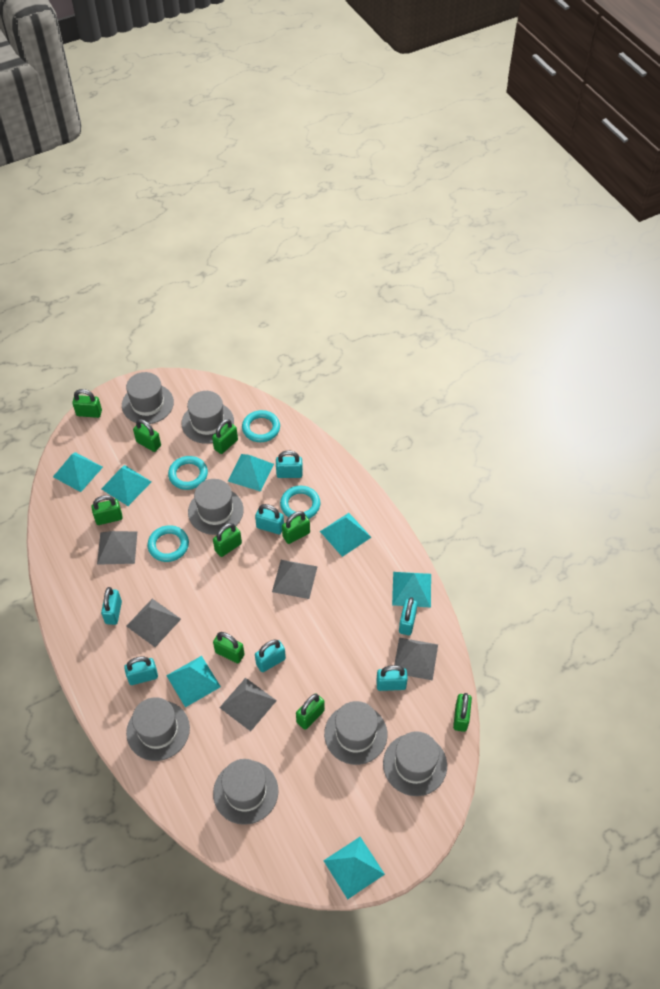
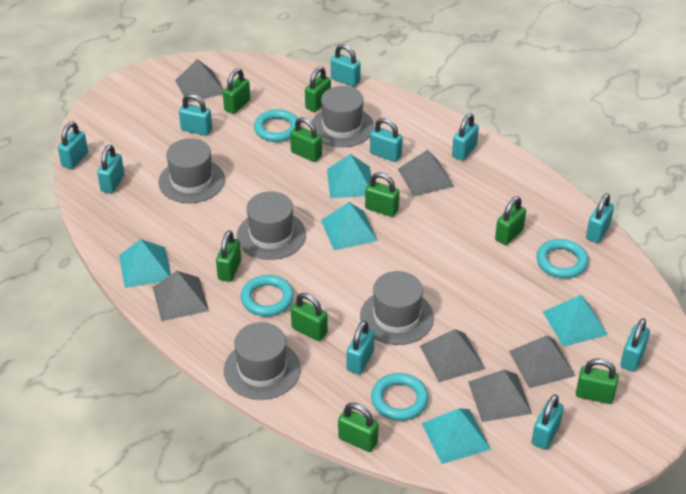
grey hat: [122,372,174,424] [126,697,190,761] [182,391,234,444] [188,479,244,535] [213,759,278,825] [324,701,388,765] [383,731,447,796] = 7 -> [158,138,225,203] [224,322,301,400] [237,191,306,260] [312,86,374,147] [360,271,434,345] = 5
grey pyramid: [97,531,137,565] [126,599,181,647] [219,678,277,731] [272,560,318,599] [394,638,438,680] = 5 -> [153,271,209,321] [175,59,224,103] [398,149,454,197] [420,329,485,382] [468,370,532,422] [509,335,575,388] = 6
turquoise padlock: [101,587,122,625] [124,656,158,685] [255,504,284,534] [255,639,286,672] [276,450,303,478] [376,665,408,691] [399,597,418,635] = 7 -> [58,122,88,169] [97,145,124,193] [179,94,212,136] [331,44,361,87] [346,321,375,374] [370,118,403,162] [452,113,479,161] [532,394,564,450] [586,193,614,243] [620,318,650,372] = 10
turquoise pyramid: [53,452,103,492] [101,465,151,506] [166,656,221,707] [228,454,274,492] [320,513,372,557] [323,837,385,899] [392,572,431,608] = 7 -> [119,239,171,288] [321,202,377,250] [327,154,371,198] [422,408,491,464] [543,295,608,347] = 5

